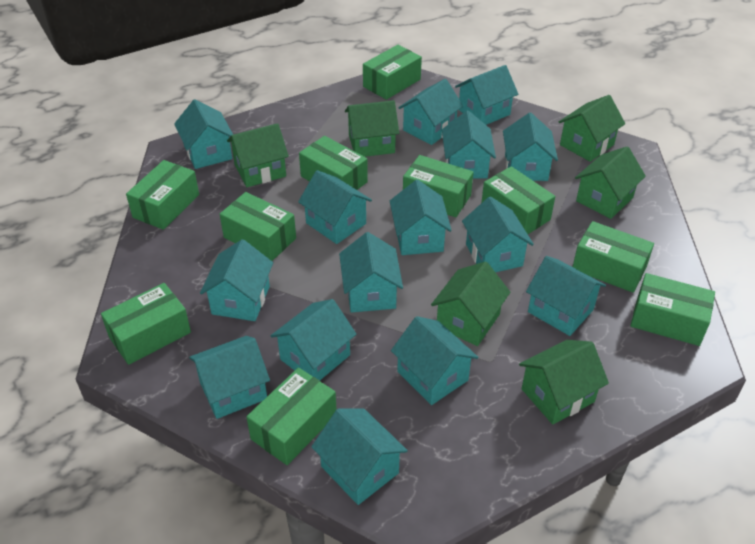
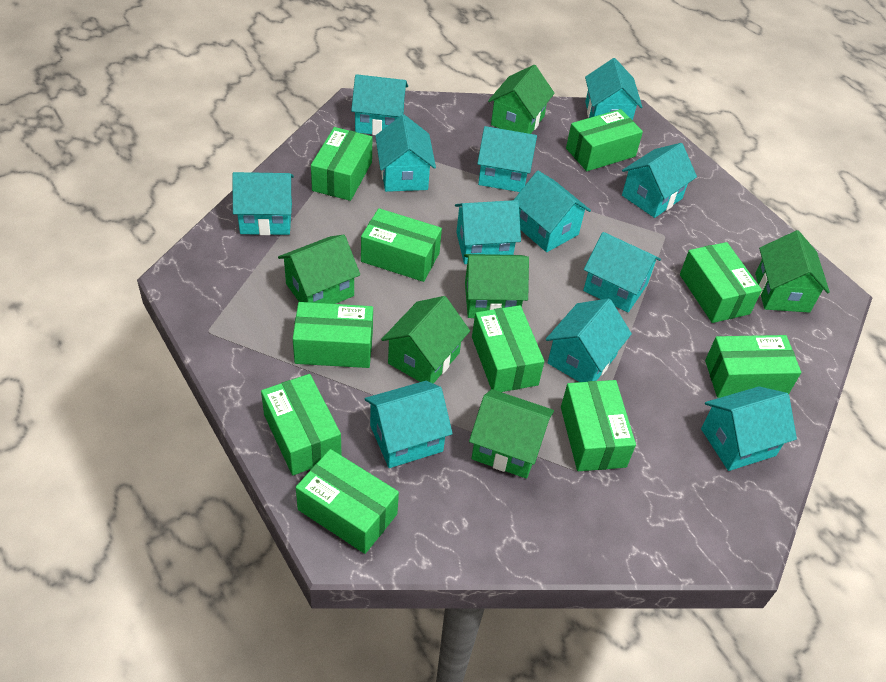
turquoise house: [174,99,233,169] [189,336,270,419] [200,239,273,321] [271,299,356,380] [298,170,372,244] [311,409,408,505] [339,232,403,312] [390,180,452,255] [391,316,479,405] [398,79,463,145] [442,111,496,179] [455,65,518,125] [462,196,534,272] [503,113,558,181] [526,256,606,336] = 15 -> [232,172,294,235] [351,74,408,135] [365,381,453,468] [375,115,436,192] [455,200,521,264] [477,126,537,192] [514,171,591,252] [546,298,632,382] [583,232,661,312] [585,58,642,120] [622,143,697,218] [701,386,797,471] = 12

